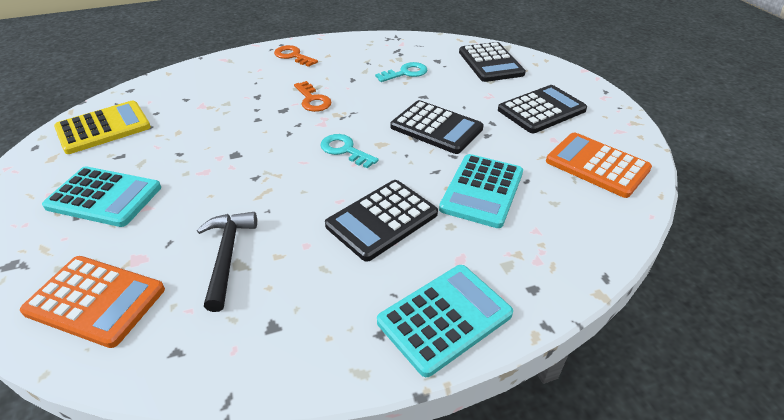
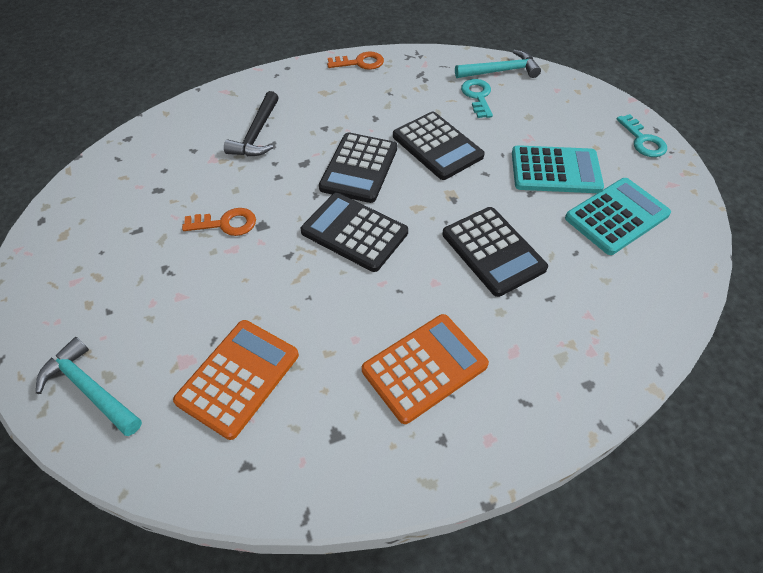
turquoise calculator: [42,166,161,227] [377,265,513,377] [439,154,523,228] = 3 -> [512,145,604,193] [565,178,671,255] = 2
turquoise hammer: none = 0 -> [36,337,142,436] [455,50,541,78] = 2
yellow calculator: [54,101,151,154] = 1 -> none = 0

